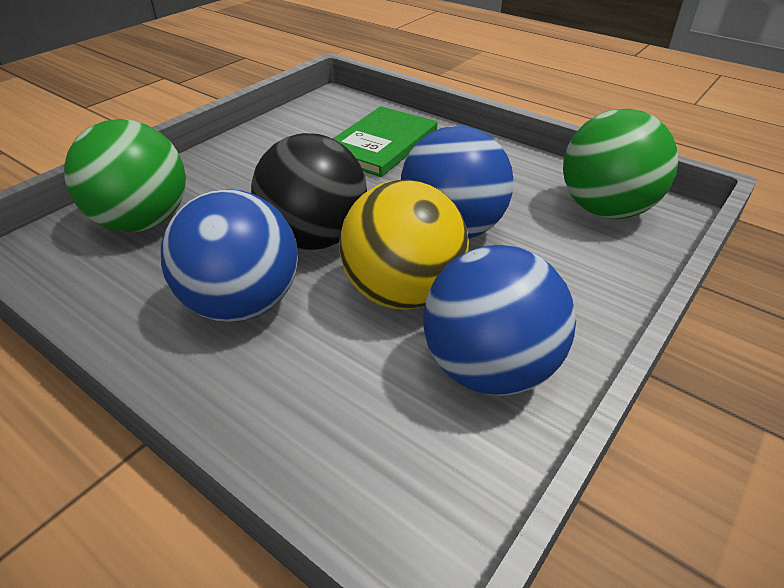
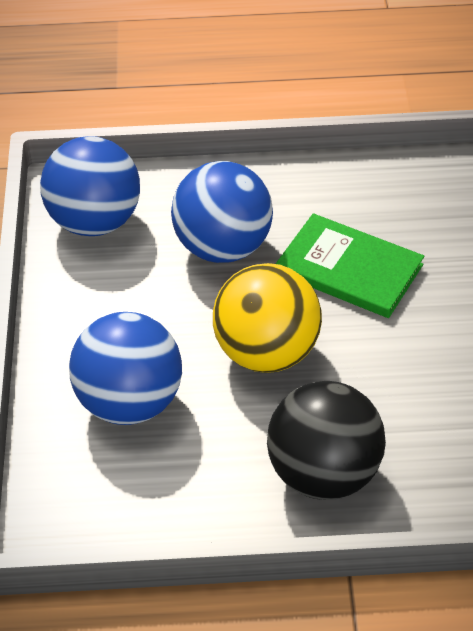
green ball: [64,119,186,232] [563,109,678,219] = 2 -> none = 0

